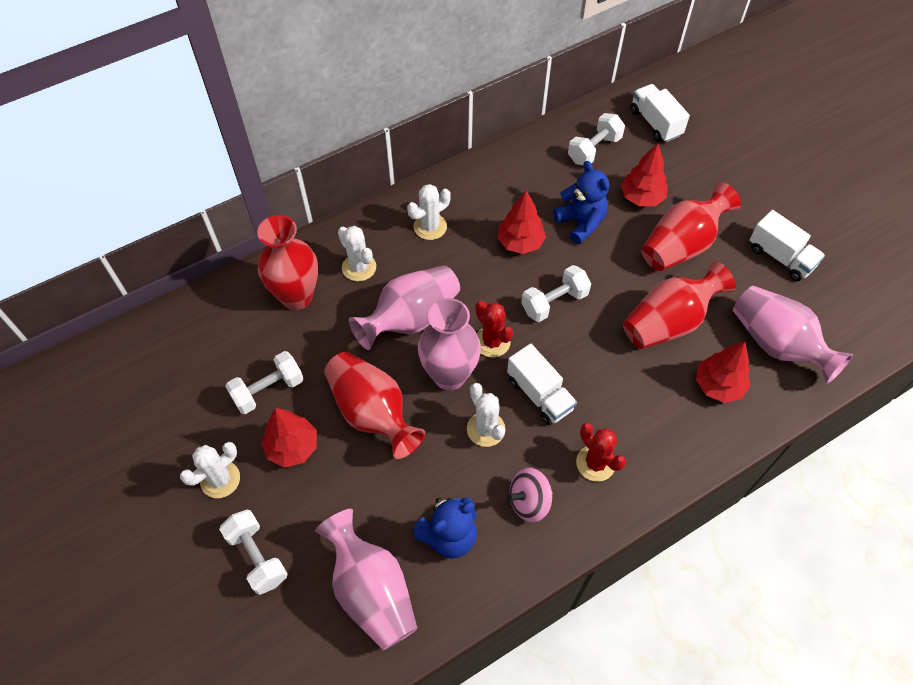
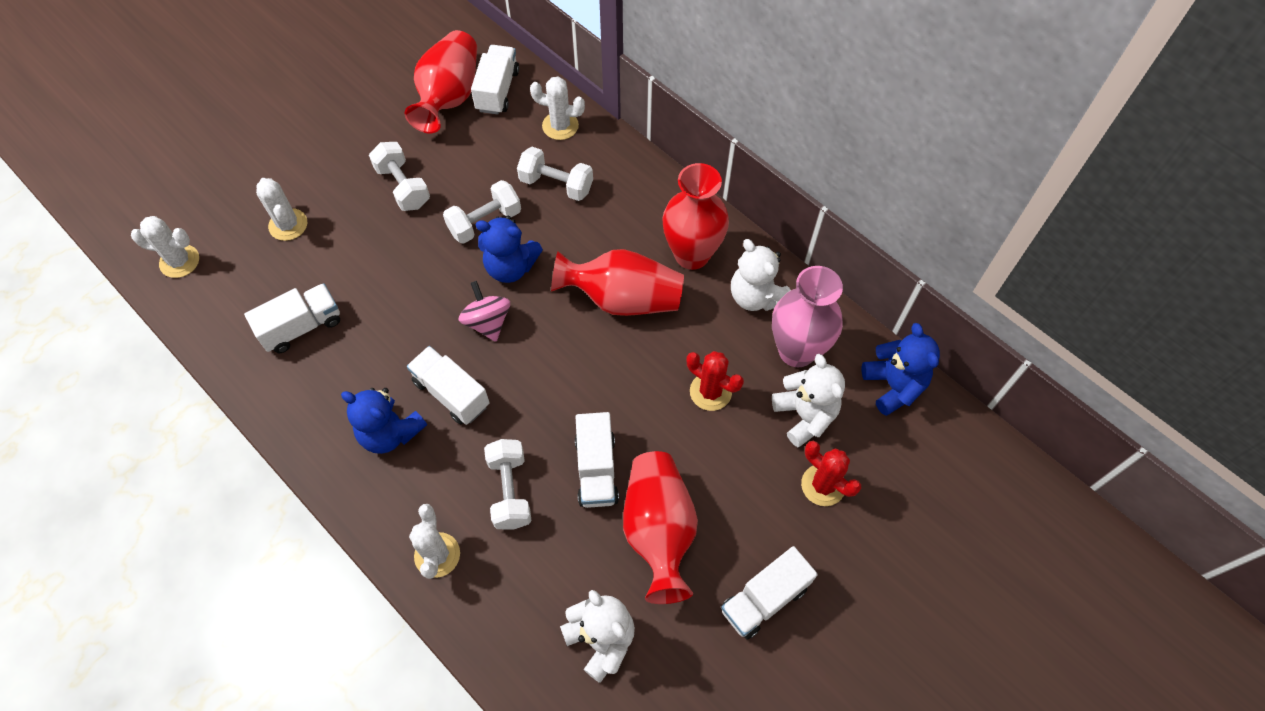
blue teddy bear: [412,497,477,559] [553,161,609,244] = 2 -> [341,388,427,454] [476,216,543,283] [862,323,940,416] = 3
pink vase: [315,509,417,650] [349,265,460,350] [418,298,481,391] [733,286,853,384] = 4 -> [772,266,843,367] = 1
red tree: [261,408,317,468] [497,190,546,254] [621,143,668,206] [696,342,751,403] = 4 -> none = 0
white teddy bear: none = 0 -> [560,590,635,683] [731,239,791,311] [772,354,845,447] = 3
white truck: [507,344,577,425] [630,84,690,142] [749,210,825,281] = 3 -> [244,283,340,353] [407,346,490,425] [471,45,519,115] [575,412,619,508] [721,546,818,639] = 5

